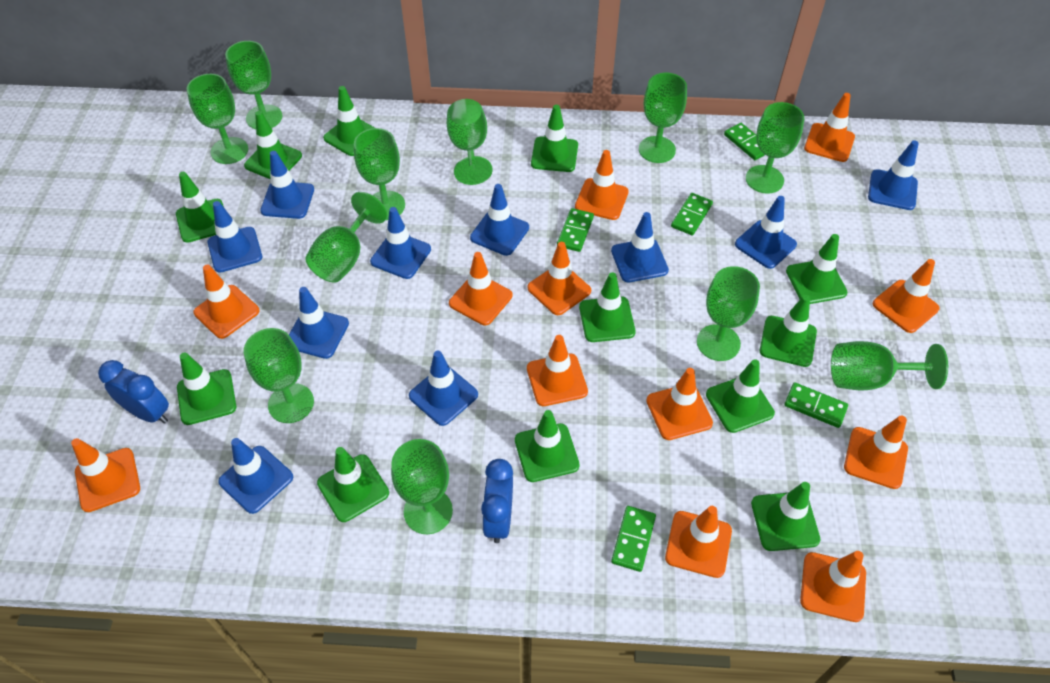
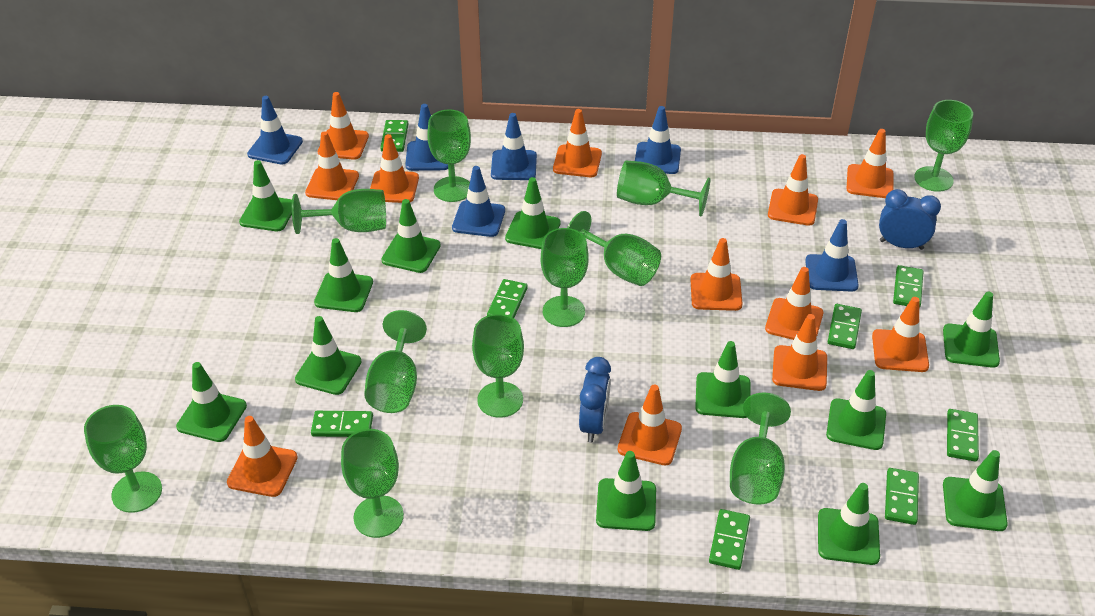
blue traffic cone: [208,201,262,273] [218,438,293,514] [260,151,314,219] [289,287,349,359] [370,207,431,279] [409,351,478,426] [470,184,529,256] [611,212,669,283] [735,196,797,269] [868,140,919,210] = 10 -> [247,96,303,165] [405,104,448,171] [452,166,505,237] [491,113,537,180] [635,106,681,174] [805,219,859,292] = 6
green domino: [557,208,594,252] [611,506,656,572] [671,193,713,235] [724,123,765,160] [784,382,848,428] = 5 -> [311,411,373,437] [380,120,408,152] [487,279,528,318] [709,509,750,570] [828,304,862,349] [885,468,919,525] [893,265,924,308] [947,409,979,461] = 8

